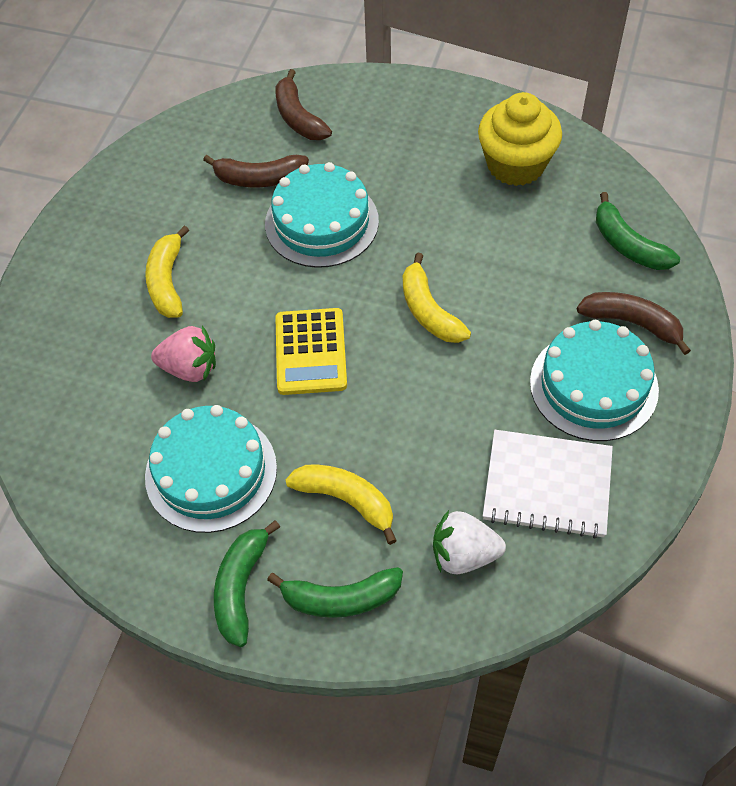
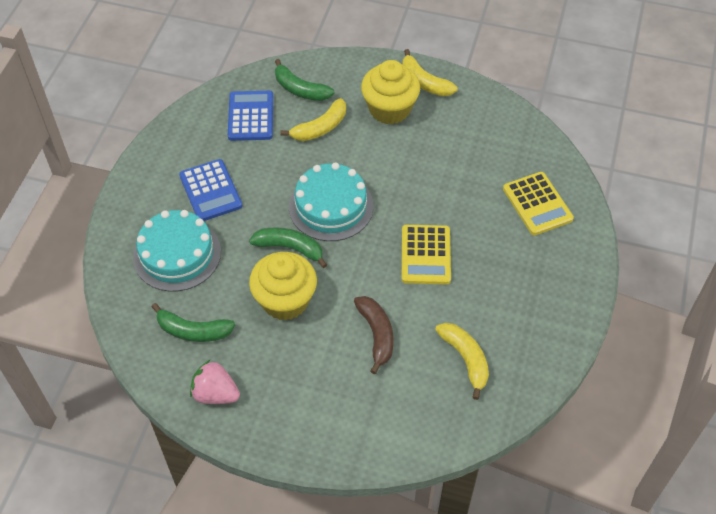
blue calculator: none = 0 -> [179,159,242,221] [228,91,273,141] = 2
brown banana: [203,155,309,187] [275,69,332,140] [577,292,691,355] = 3 -> [354,296,393,374] = 1
turquoise cake: [145,405,277,533] [265,162,379,268] [530,320,659,441] = 3 -> [133,210,221,292] [289,162,374,241] = 2
white notebook: [483,430,613,539] = 1 -> none = 0
white strawberry: [433,510,506,574] = 1 -> none = 0
yellow calculator: [275,308,347,395] = 1 -> [402,225,451,284] [503,172,574,235] = 2
yellow cupcake: [478,92,562,186] = 1 -> [249,252,317,320] [361,60,420,124] = 2

